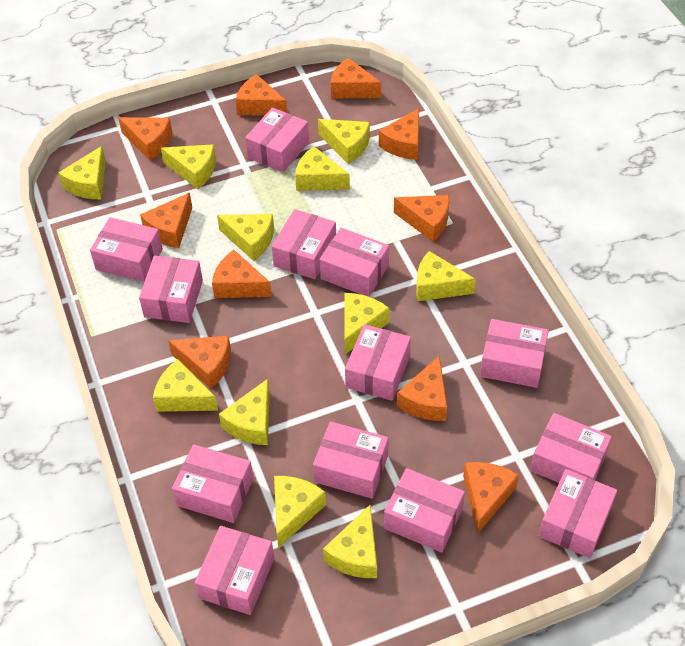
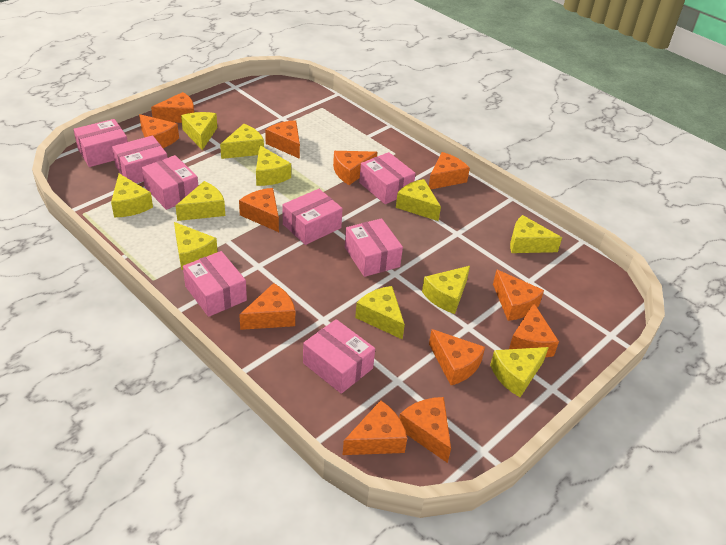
orange cheese: [118,117,173,160] [140,193,192,248] [168,336,231,389] [212,250,272,298] [235,74,287,116] [331,58,381,98] [379,108,419,160] [394,195,449,242] [397,356,447,421] [463,462,519,533] = 10 -> [139,114,179,148] [151,92,194,123] [239,188,279,232] [239,283,295,330] [265,120,300,159] [333,151,377,185] [343,400,407,455] [399,397,451,463] [429,152,470,189] [429,329,485,385] [493,270,544,321] [509,303,559,358] = 12
pink box: [90,217,163,282] [139,256,203,323] [172,444,253,523] [195,526,274,615] [245,107,309,173] [272,209,336,279] [313,421,389,499] [319,228,389,297] [345,324,411,401] [384,468,465,553] [480,319,549,388] [530,413,612,483] [539,469,617,558] = 13 -> [73,119,128,167] [112,135,168,183] [142,155,198,210] [183,251,247,317] [283,189,343,245] [303,319,375,394] [345,218,403,277] [359,152,416,204] = 8

